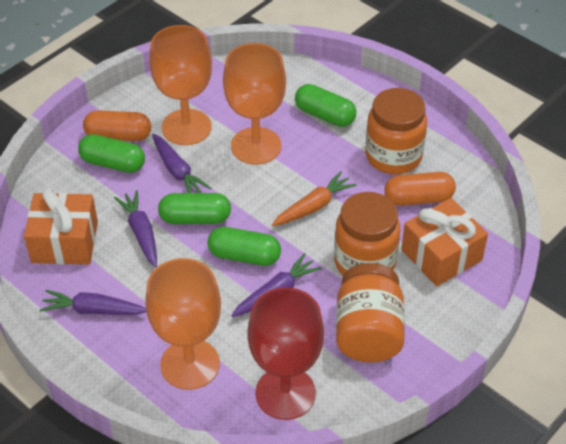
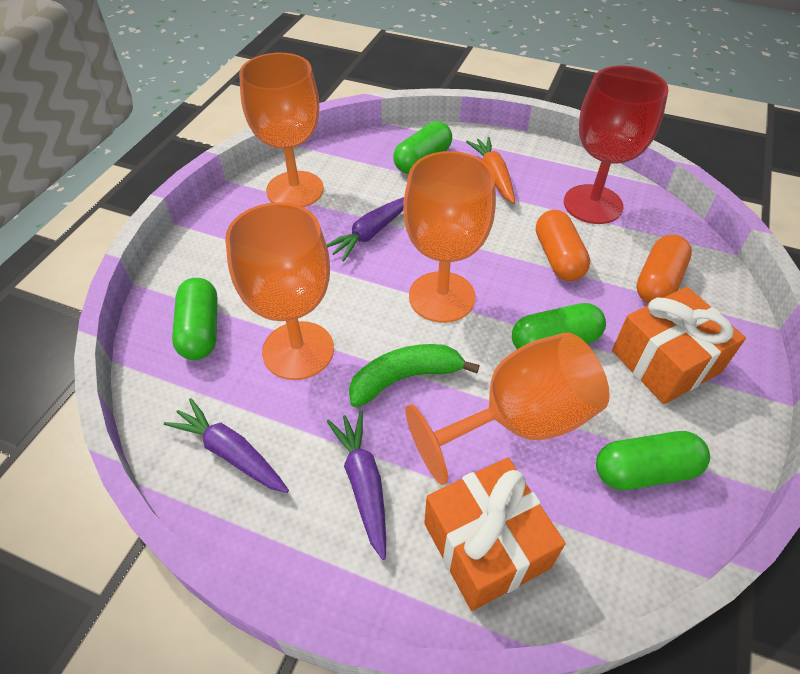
green banana: none = 0 -> [349,344,480,408] = 1
orange goblet: [145,258,221,390] [149,25,212,145] [223,43,286,165] = 3 -> [225,202,334,380] [239,53,324,207] [403,151,496,323] [405,332,610,485] = 4
orange jar: [334,192,400,275] [336,263,405,363] [365,88,427,174] = 3 -> none = 0
purple carrot: [40,290,146,315] [114,190,157,267] [152,134,211,193] [231,253,322,317] = 4 -> [164,398,289,493] [326,197,404,261] [327,411,386,560] = 3

